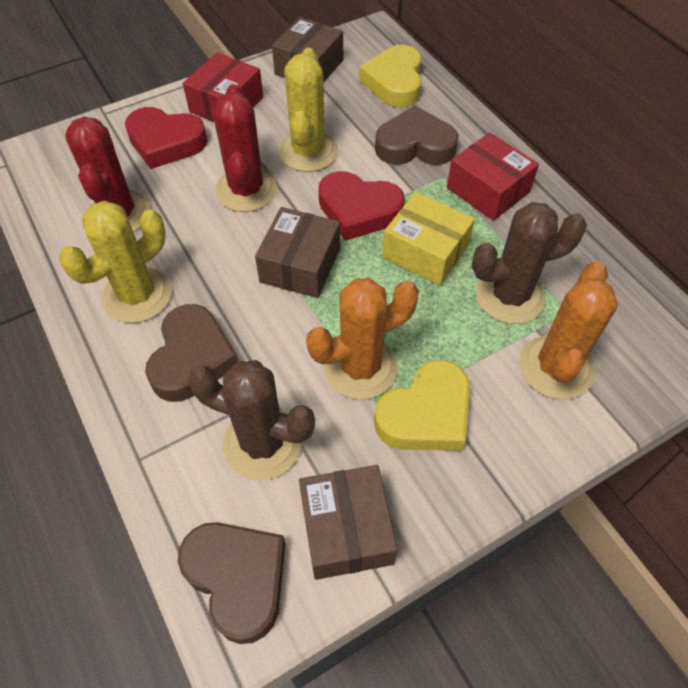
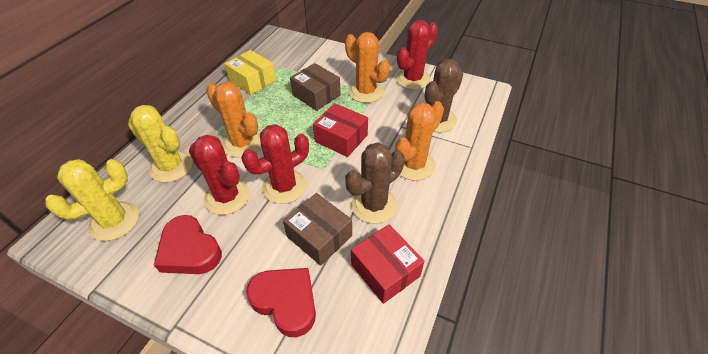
brown box: [255,207,340,298] [272,17,343,82] [299,465,398,580] = 3 -> [283,193,352,266] [290,63,341,111] = 2
brown heart: [145,304,238,402] [178,522,285,644] [375,106,459,165] = 3 -> none = 0
orange cactus: [306,278,419,399] [519,261,618,399] = 2 -> [206,82,261,158] [345,32,390,103] [395,101,444,181] = 3
red cactus: [65,117,150,232] [213,84,277,212] = 2 -> [189,135,250,215] [241,124,309,204] [396,20,438,90] = 3
yellow heart: [359,45,422,108] [374,360,470,451] = 2 -> none = 0

